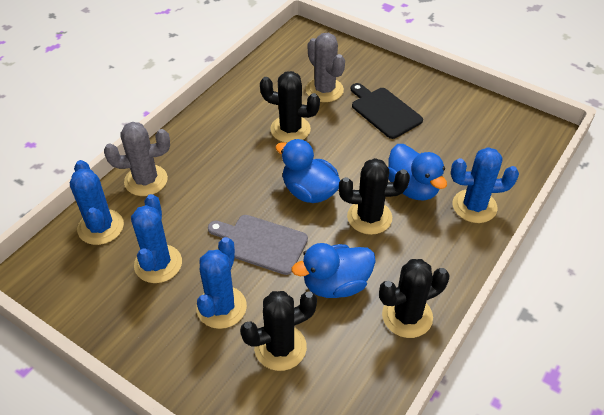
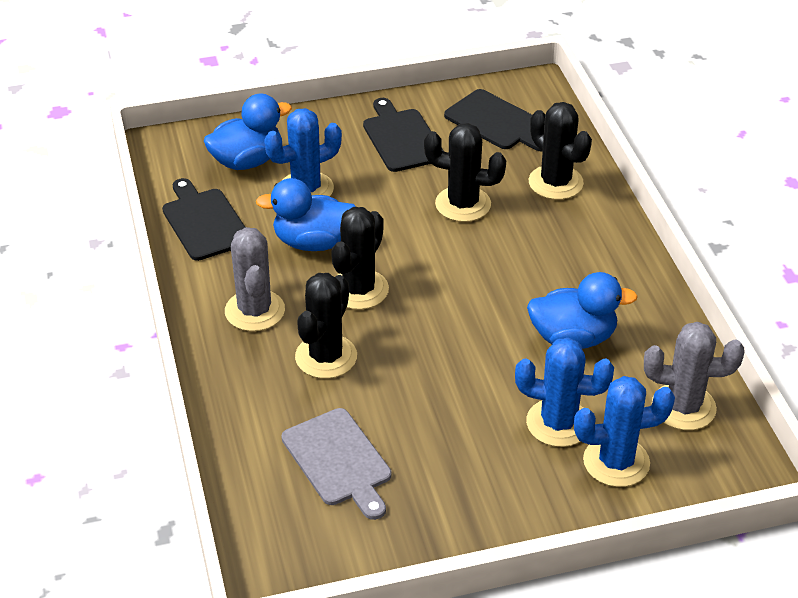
black cutting board: [351,83,423,139] = 1 -> [162,178,245,261] [363,98,444,172] [444,89,541,151] = 3
blue cactus: [70,160,124,245] [131,194,182,283] [196,237,247,329] [451,147,519,223] = 4 -> [264,108,342,196] [515,338,614,447] [574,376,675,487] = 3

